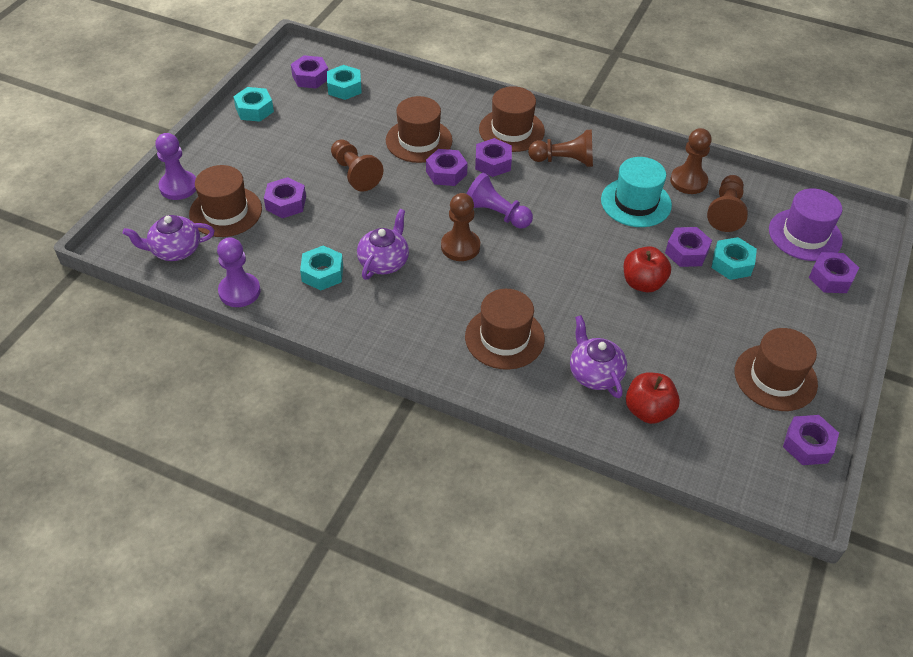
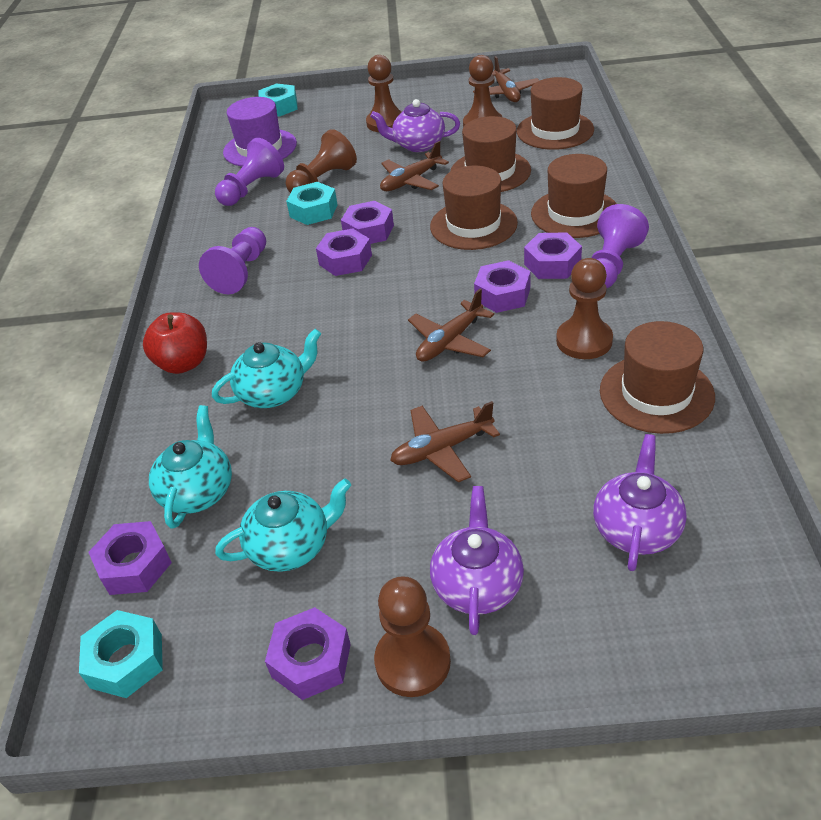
brown plane: none = 0 -> [380,141,449,191] [390,401,500,482] [408,289,494,362] [473,56,540,102] = 4
purple nut: [264,177,306,218] [291,55,328,89] [426,149,468,186] [475,138,512,177] [665,227,712,267] [783,415,839,465] [809,252,859,293] = 7 -> [88,521,172,595] [265,607,351,700] [316,229,372,276] [341,201,394,244] [474,260,531,313] [524,232,582,279] = 6
red apple: [623,246,671,292] [626,373,680,424] = 2 -> [143,312,207,374] = 1
turquoise hat: [601,157,672,227] = 1 -> none = 0
turquoise nut: [233,87,274,122] [300,245,343,290] [327,65,362,100] [712,237,757,280] = 4 -> [79,610,163,698] [258,83,298,117] [286,182,337,225] = 3
turquoise teapot: none = 0 -> [149,405,232,529] [212,329,321,408] [215,478,351,572] = 3

